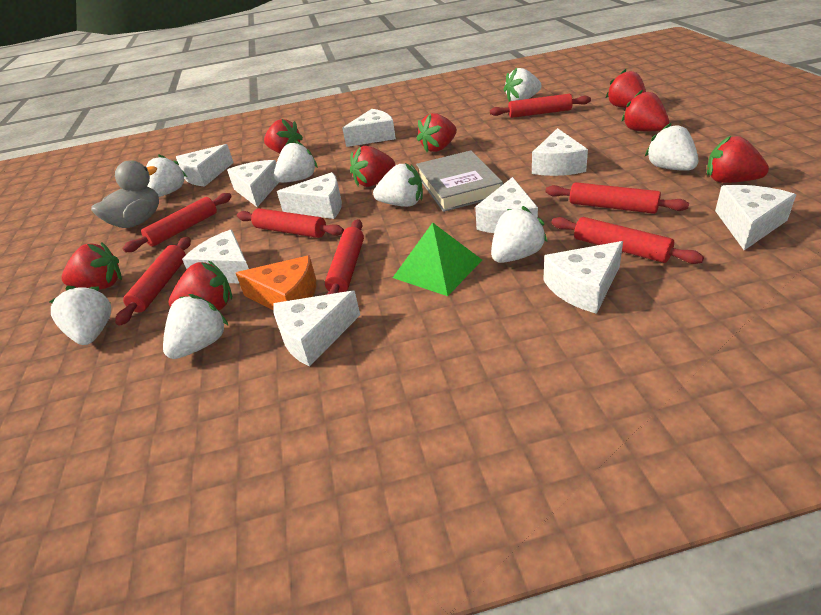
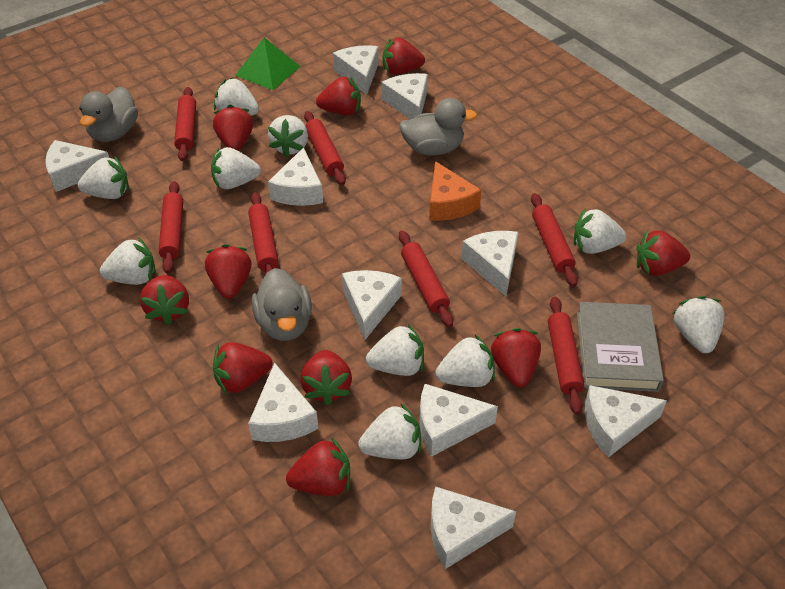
grey duck: [91,161,159,228] = 1 -> [79,87,138,142] [252,268,312,341] [399,98,477,156] = 3
red strawberry: [62,242,122,289] [168,260,232,311] [264,119,303,153] [350,146,395,187] [417,113,457,152] [606,69,646,108] [621,90,669,131] [707,135,769,183] = 8 -> [140,275,189,325] [205,244,251,299] [213,105,253,151] [213,342,272,394] [286,437,350,496] [300,350,352,406] [316,76,361,116] [383,37,425,75] [491,328,541,387] [636,230,690,276] = 10
white strawberry: [50,286,111,345] [146,154,187,197] [163,294,229,359] [274,140,318,183] [373,163,423,207] [491,206,548,263] [504,68,542,102] [645,123,698,171] = 8 -> [78,156,129,199] [100,237,155,285] [211,147,261,189] [214,78,259,116] [268,115,308,157] [358,403,421,459] [366,324,424,376] [435,335,495,387] [574,208,626,254] [672,296,725,353] = 10

